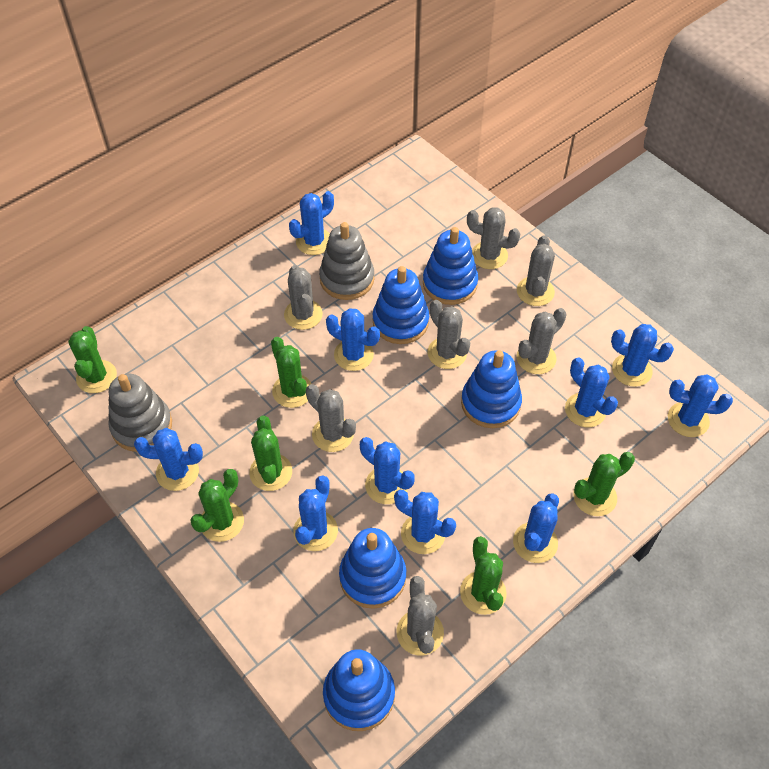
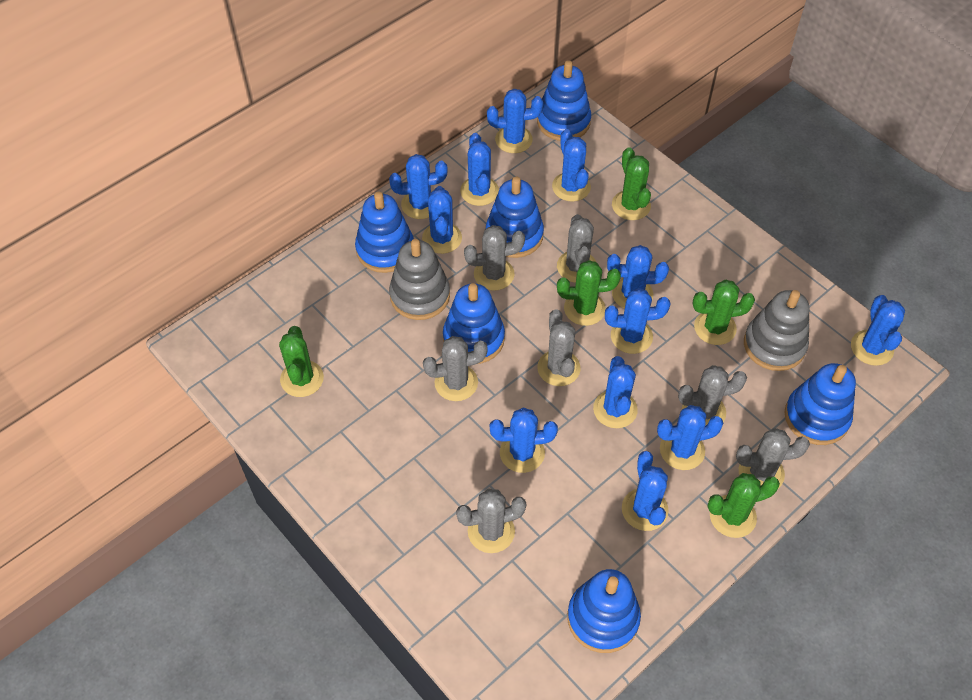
blue cactus: [134,428,203,491] [289,191,334,255] [293,475,338,551] [326,308,380,371] [360,437,415,504] [394,490,456,554] [513,493,559,563] [565,358,618,427] [611,324,674,387] [668,374,733,437] = 10 -> [389,154,448,219] [422,186,462,254] [460,133,499,206] [487,89,543,153] [490,408,558,473] [552,129,591,201] [593,356,638,428] [605,288,670,354] [607,245,669,309] [622,451,669,531] [657,405,723,470] [851,295,905,366] = 12
blue stacking toy: [323,649,395,731] [339,528,406,609] [373,266,429,344] [423,227,478,305] [461,350,522,428] = 5 -> [355,191,414,273] [443,283,505,364] [486,177,544,258] [537,60,591,141] [567,569,641,653] [784,363,856,445] = 6
green cactus: [68,326,117,393] [190,469,244,542] [249,416,292,491] [271,337,311,408] [460,536,507,615] [573,452,635,516] = 6 -> [279,326,324,397] [557,260,621,326] [612,147,651,220] [693,280,755,345] [707,473,780,538] = 5

